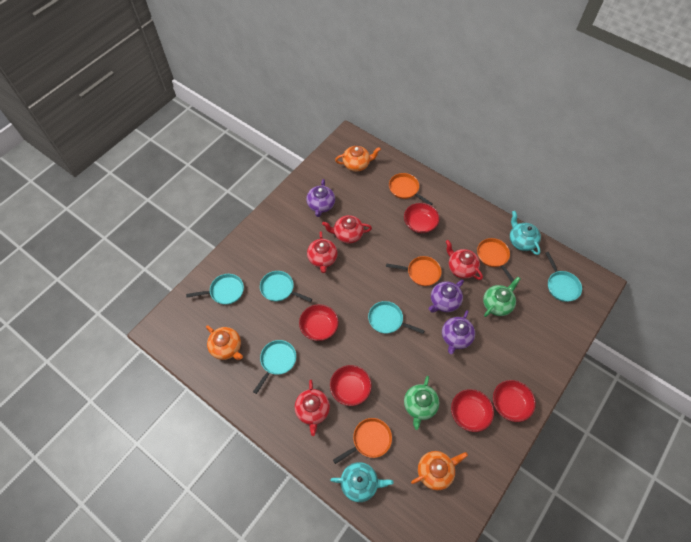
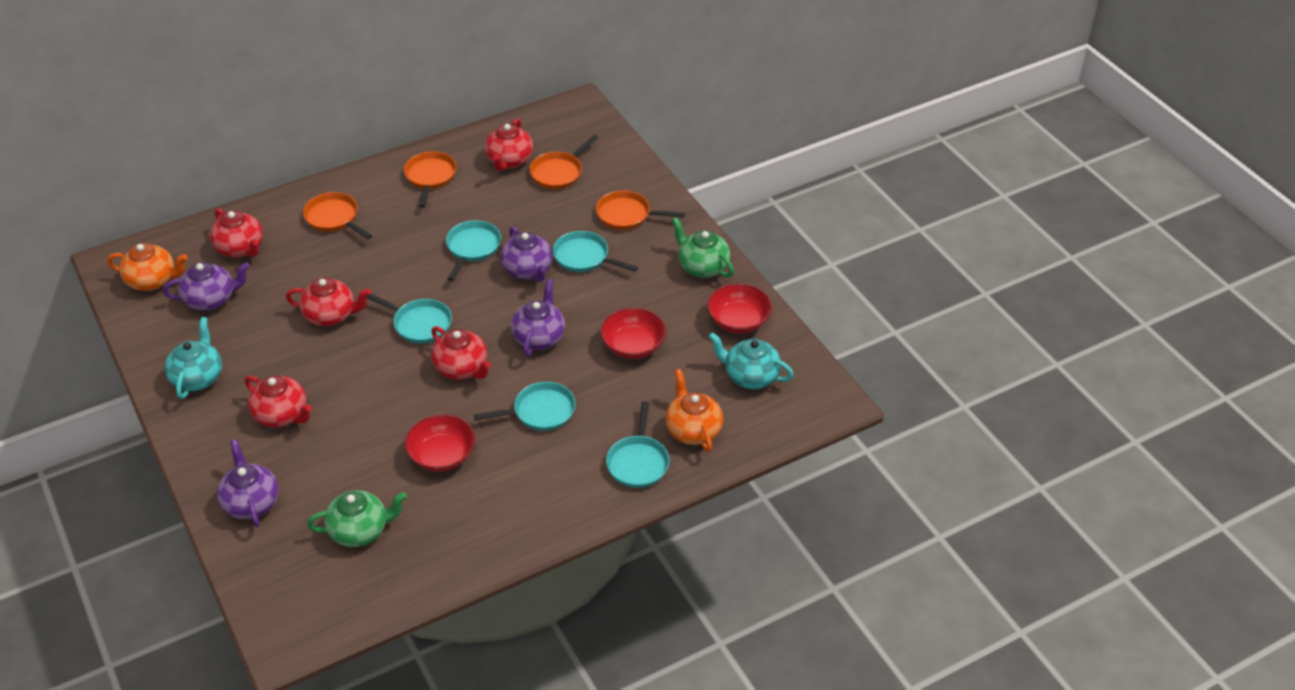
orange teapot: [206,325,243,360] [335,146,381,172] [411,451,468,490] = 3 -> [107,243,188,291] [666,369,723,452] = 2
purple teapot: [306,179,335,217] [429,280,464,313] [442,310,475,354] = 3 -> [163,262,250,311] [217,439,279,527] [500,226,553,282] [511,279,565,356] = 4
red bowl: [299,304,339,341] [330,365,372,406] [404,203,440,233] [451,389,494,432] [493,380,536,422] = 5 -> [405,414,475,472] [600,308,666,359] [707,283,772,333] = 3
red teapot: [295,380,330,436] [307,231,338,273] [322,215,372,243] [446,240,483,280] = 4 -> [210,208,263,258] [245,376,312,428] [286,278,371,326] [431,326,491,380] [485,118,533,171] = 5

